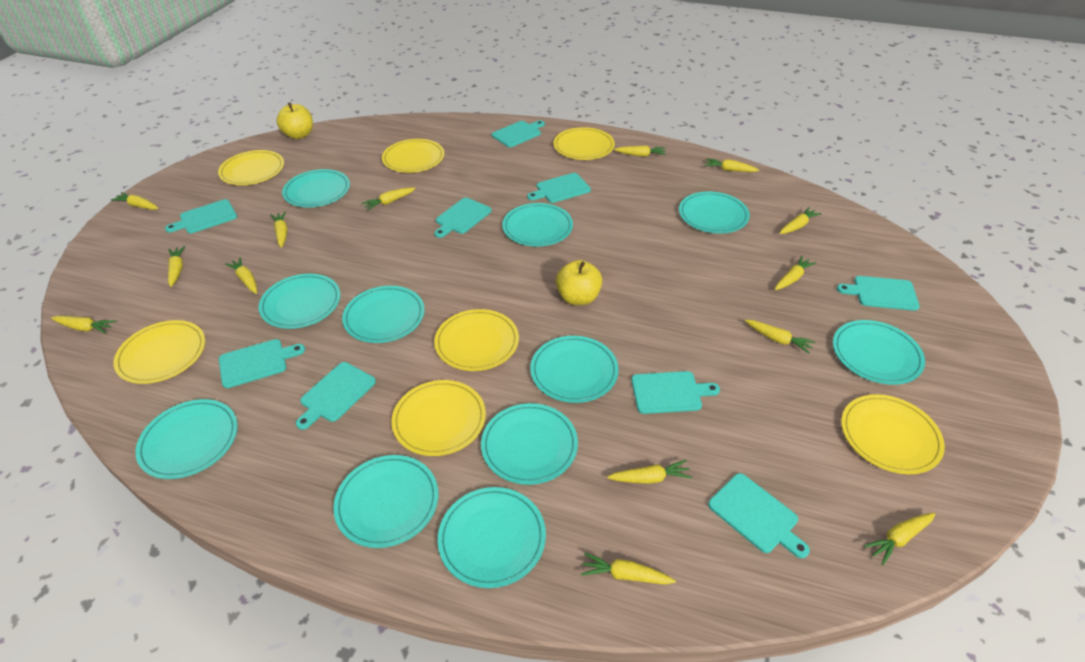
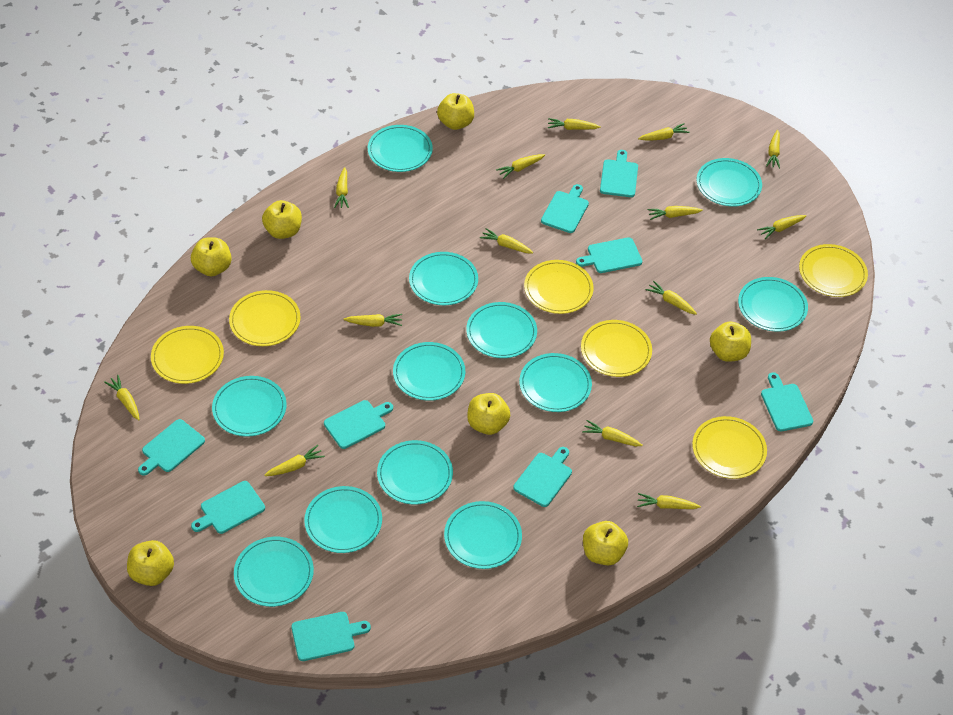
turquoise plate: [135,399,238,479] [259,274,340,329] [282,169,350,207] [333,455,438,548] [342,286,425,343] [438,487,546,588] [481,403,578,485] [502,203,573,247] [530,336,619,403] [679,191,750,234] [833,320,925,385] = 11 -> [212,376,287,437] [234,537,314,607] [304,486,382,553] [368,125,433,172] [377,440,453,504] [393,342,465,401] [409,252,478,305] [444,501,522,569] [466,302,537,358] [519,353,592,412] [697,158,762,207] [738,277,808,332] = 12
yellow apple: [276,102,313,139] [556,260,602,305] = 2 -> [127,540,174,586] [191,237,232,276] [262,200,302,239] [437,93,474,130] [467,393,510,435] [583,521,628,565] [710,322,751,362] = 7
yellow plate: [113,320,205,384] [218,150,284,185] [382,139,445,173] [392,380,486,456] [434,309,519,371] [554,127,615,160] [841,394,945,474] = 7 -> [151,326,224,384] [229,290,301,346] [524,260,594,314] [581,320,652,377] [692,416,767,479] [799,244,868,297] = 6

